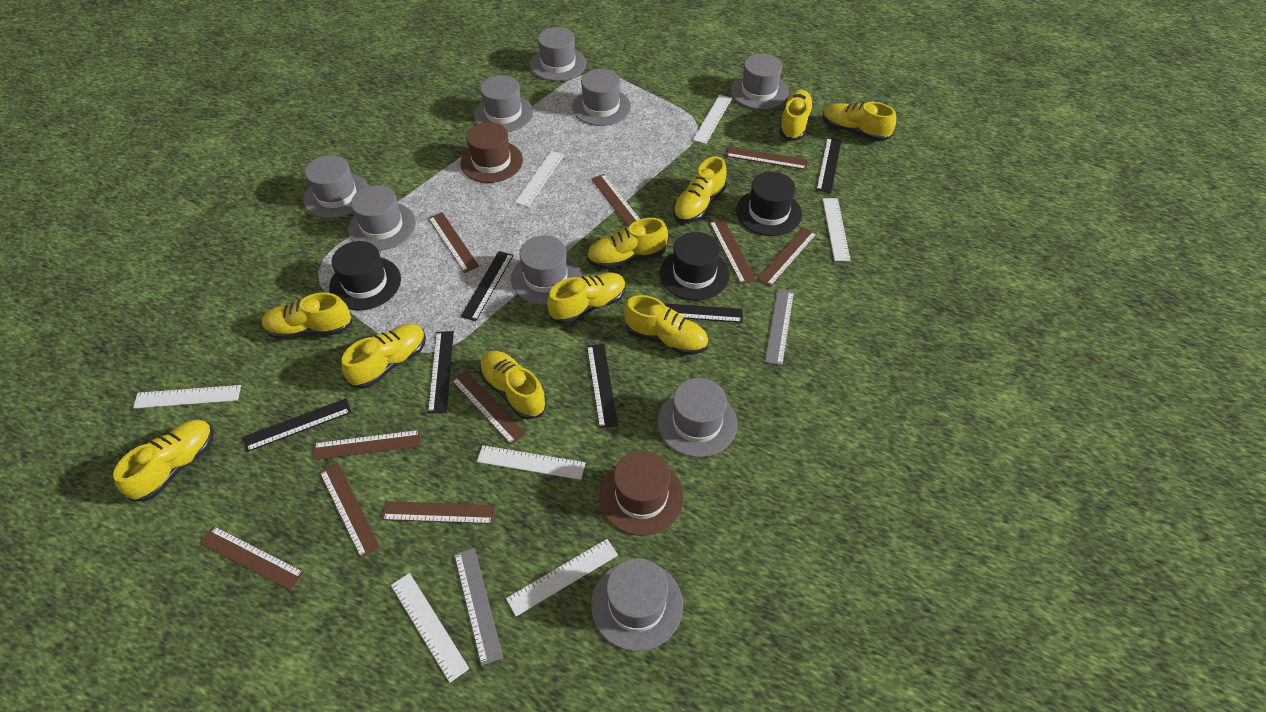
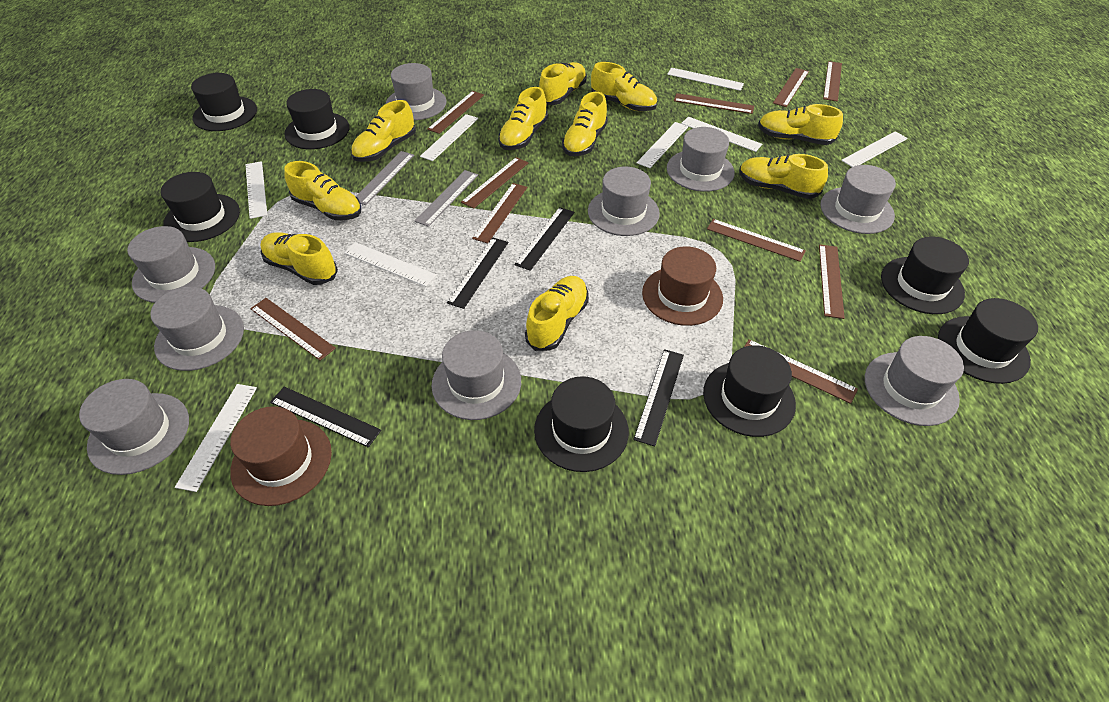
black hat: [329,241,401,310] [660,232,730,301] [736,172,802,236] = 3 -> [161,172,240,242] [191,73,257,131] [284,89,350,149] [534,376,629,472] [703,345,796,437] [881,237,969,314] [938,298,1038,384] = 7
black ruler: [243,398,351,452] [428,331,454,414] [460,251,514,321] [587,344,618,429] [663,303,743,323] [816,137,842,193] = 6 -> [270,387,381,447] [447,238,508,309] [515,207,574,271] [633,349,684,447] = 4
white ruler: [133,385,241,409] [391,573,469,683] [477,445,585,480] [506,539,618,616] [514,151,564,207] [693,95,732,144] [823,198,851,261] = 7 -> [175,384,257,492] [245,161,267,219] [344,242,436,287] [420,114,478,161] [637,122,688,168] [667,68,744,91] [681,117,762,152] [841,131,908,167] = 8

